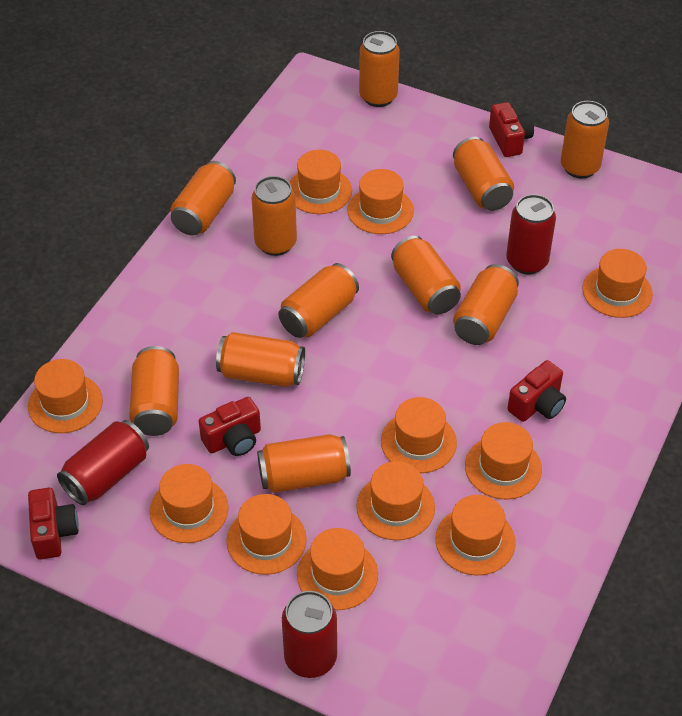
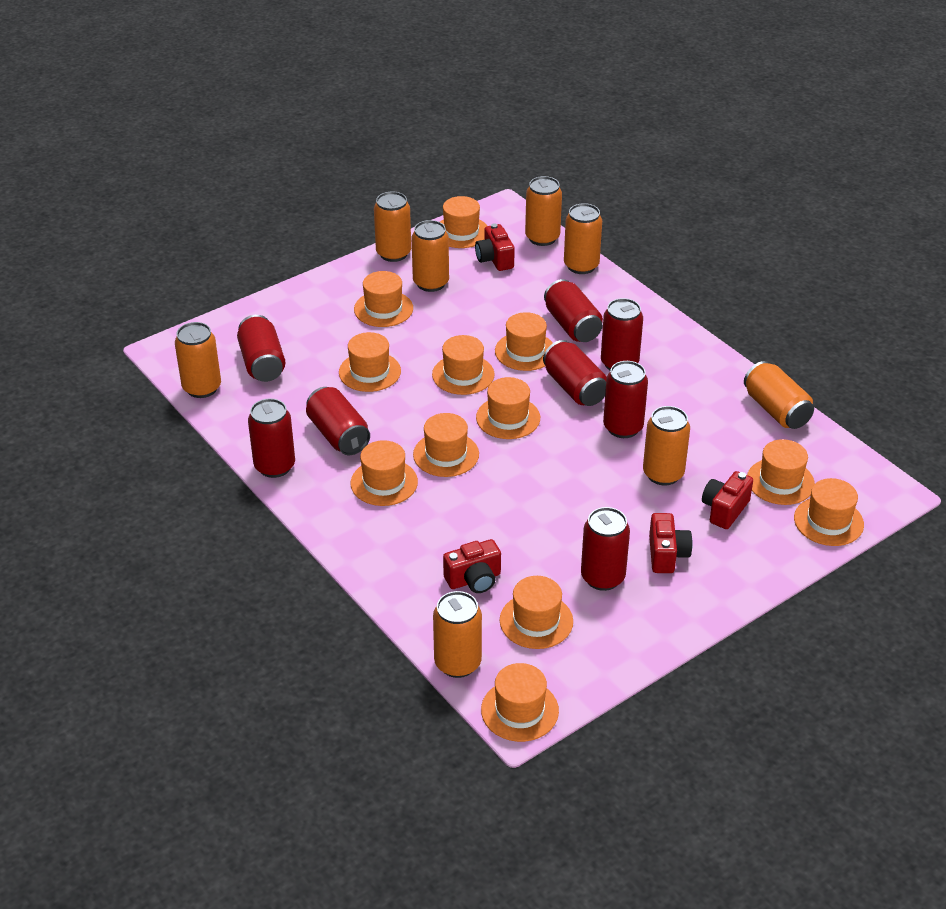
orange can: [129,346,179,436] [170,161,236,235] [216,332,305,387] [252,176,297,256] [257,434,351,493] [278,263,359,338] [359,31,400,107] [391,236,461,314] [453,137,514,211] [453,264,519,345] [561,101,609,179] = 11 -> [175,322,221,398] [374,191,411,262] [412,220,449,292] [433,591,482,678] [525,176,562,246] [564,203,602,274] [643,406,690,485] [744,361,814,429] = 8
orange hat: [28,359,103,433] [150,464,229,543] [227,494,307,575] [289,150,352,214] [297,528,378,610] [348,169,414,234] [356,461,435,540] [381,397,457,473] [435,495,516,576] [465,422,542,500] [583,249,653,318] = 11 -> [339,332,401,392] [350,440,418,506] [354,271,413,327] [413,413,479,477] [432,335,495,395] [440,196,487,248] [476,377,540,439] [481,663,559,742] [495,312,553,371] [500,576,573,649] [747,439,815,505] [794,478,864,546] = 12
red can: [57,420,149,505] [282,591,337,678] [506,194,556,274] = 3 -> [237,315,285,382] [248,398,295,478] [306,387,370,455] [543,340,607,406] [544,279,603,342] [581,507,630,591] [601,298,643,370] [603,361,648,438] = 8

